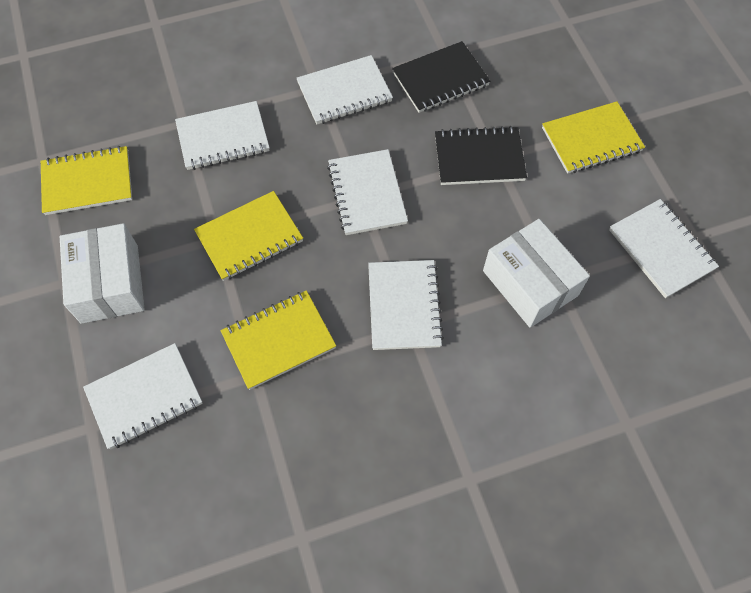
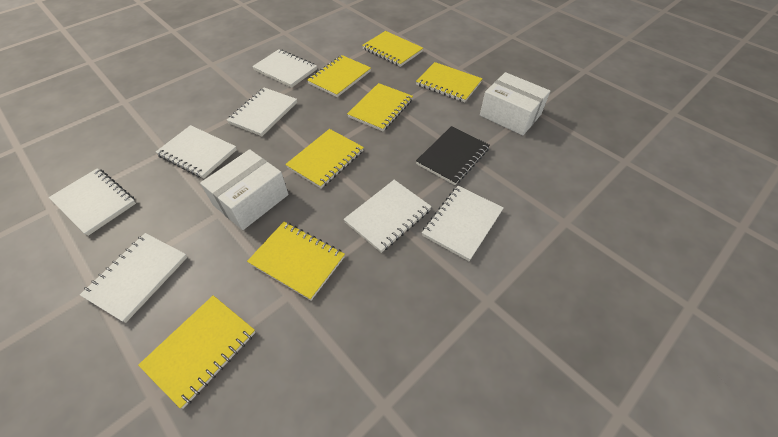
black notebook: [392,41,490,113] [435,126,527,185] = 2 -> [416,126,490,185] = 1
white notebook: [83,343,203,450] [175,101,270,170] [296,55,393,125] [327,149,408,235] [368,260,444,350] [609,199,719,298] = 6 -> [49,168,136,236] [80,233,187,323] [156,125,237,179] [227,88,297,136] [252,49,317,88] [344,180,432,253] [422,186,503,261] = 7
yellow notebook: [41,146,132,215] [194,191,303,281] [220,290,336,390] [542,101,645,174] = 4 -> [138,295,256,409] [247,222,345,301] [285,129,364,188] [307,55,371,97] [347,83,413,131] [362,31,423,67] [416,62,483,102] = 7

